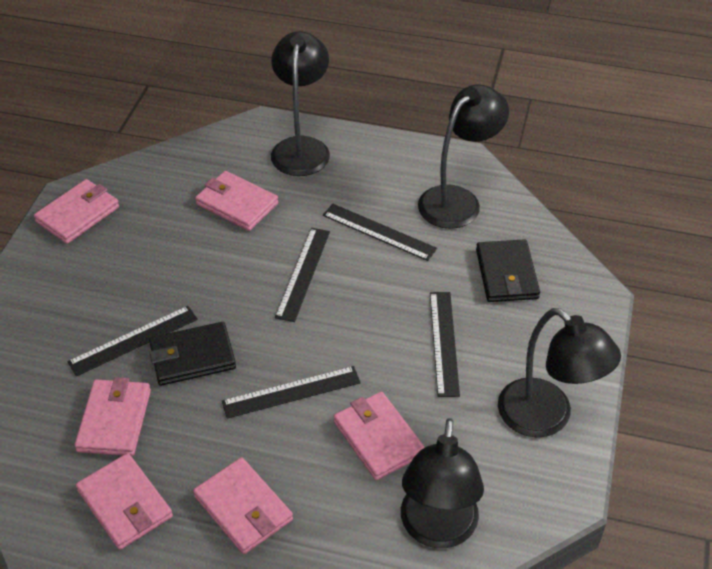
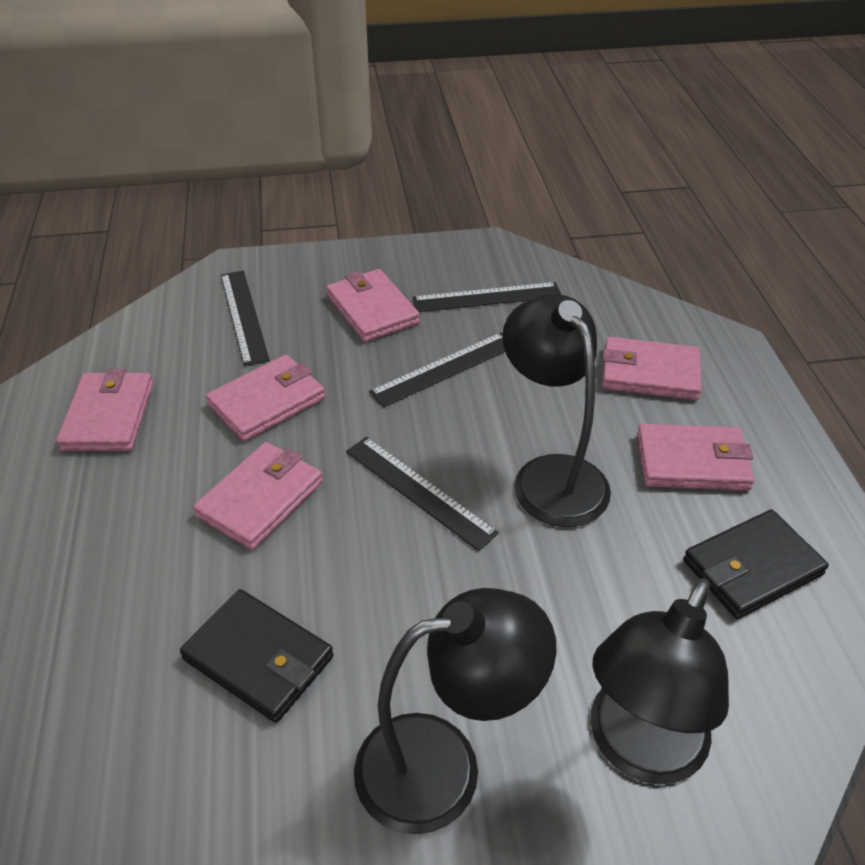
black lamp: [271,31,330,176] [401,418,484,548] [418,85,509,229] [498,308,621,438] = 4 -> [354,588,556,834] [502,294,611,527] [591,578,729,785] = 3
black ruler: [67,306,198,376] [222,366,361,419] [275,228,330,322] [323,204,437,261] [430,292,460,397] = 5 -> [221,271,270,366] [346,437,499,551] [369,333,505,407] [412,282,561,312] = 4

